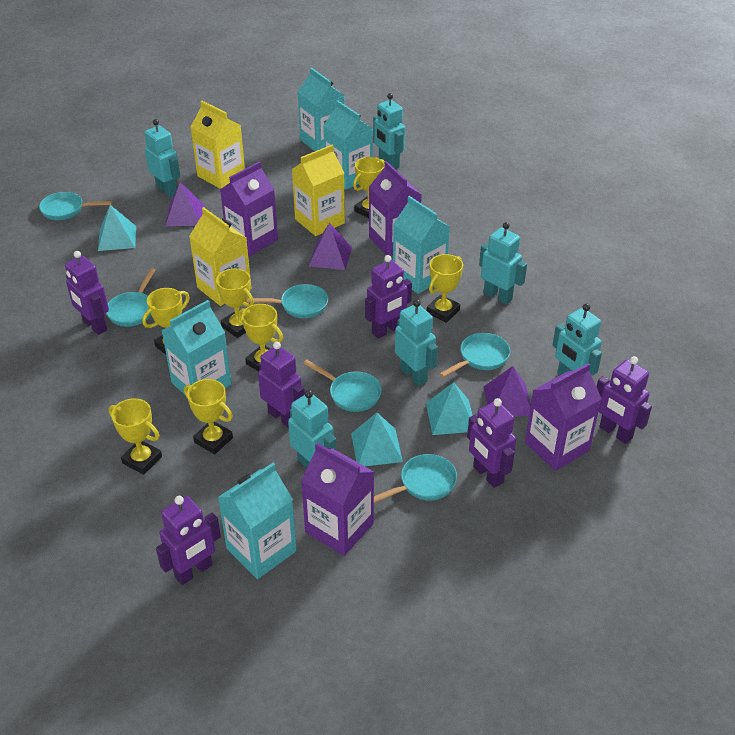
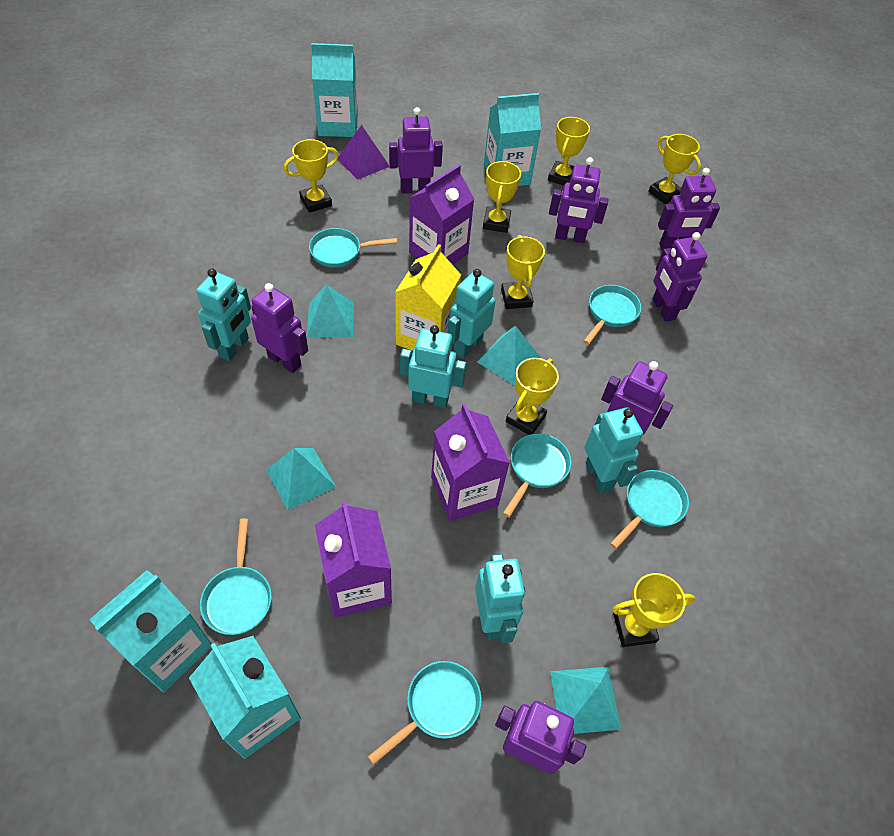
purple carton: [220,161,278,256] [301,443,374,556] [369,161,422,256] [525,363,602,471] = 4 -> [315,500,392,618] [409,164,474,265] [431,404,510,521] = 3
purple pyramid: [165,182,204,226] [309,223,352,270] [484,366,531,417] = 3 -> [338,125,390,180] = 1
purple robot: [65,251,109,335] [156,496,221,585] [258,342,305,428] [365,255,412,338] [467,398,516,488] [597,356,652,444] = 6 -> [251,283,308,373] [389,107,443,194] [495,701,586,774] [549,157,608,243] [601,361,673,435] [652,232,707,322] [658,168,720,251] = 7
turquoise carton: [161,300,231,395] [218,463,297,579] [297,68,345,151] [323,100,373,190] [393,196,450,294] = 5 -> [89,570,212,692] [189,636,301,759] [311,43,358,137] [484,93,541,186] = 4
turquoise pyramid: [98,205,136,251] [351,413,403,466] [426,382,473,435] = 3 -> [266,448,336,510] [307,284,354,337] [477,326,540,385] [550,667,621,734] = 4
turquoise robot: [144,119,180,197] [288,390,336,467] [373,93,405,169] [395,299,438,386] [479,222,527,305] [553,304,602,376] = 6 -> [196,268,251,361] [400,325,467,408] [447,269,495,359] [475,554,525,643] [584,407,643,493] = 5
yellow carton: [189,207,252,306] [191,101,245,189] [292,145,345,236] = 3 -> [395,244,461,351] = 1

